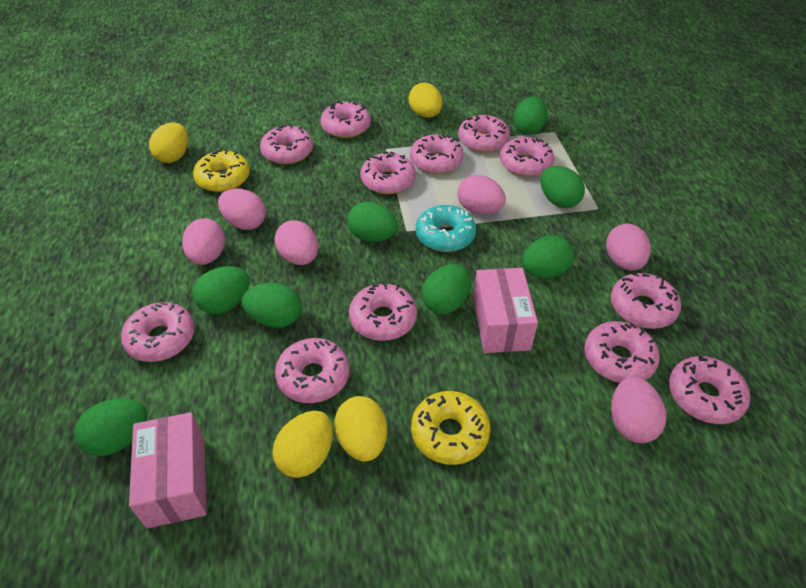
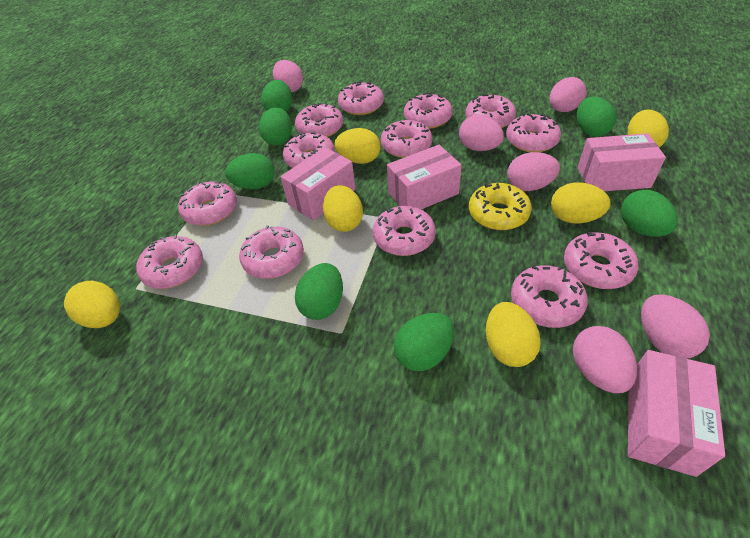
green egg: [74,398,148,456] [193,266,249,314] [242,283,302,328] [347,202,398,242] [422,264,471,314] [514,96,548,135] [522,235,574,278] [540,166,585,208] = 8 -> [225,153,274,190] [259,107,292,146] [261,80,292,112] [295,263,343,320] [394,313,454,371] [577,97,617,137] [621,190,678,237] = 7
pink box: [129,412,207,529] [473,268,538,353] = 2 -> [280,147,356,221] [387,145,462,210] [577,133,666,191] [628,350,725,477] = 4
pink donut: [121,302,195,362] [260,124,313,164] [275,338,350,403] [321,100,371,138] [349,282,417,341] [360,151,416,194] [410,134,464,174] [458,115,510,153] [500,137,554,177] [584,321,660,383] [611,272,681,329] [669,355,750,424] = 12 -> [136,234,203,289] [178,181,237,226] [239,225,304,279] [283,131,335,168] [295,103,343,137] [338,82,384,115] [373,206,436,256] [381,120,432,158] [404,93,453,129] [465,94,516,128] [506,113,561,152] [511,265,588,328] [564,232,639,289] = 13
turquoise donut: [416,205,476,252] = 1 -> none = 0
yellow donut: [193,149,250,192] [411,391,490,465] = 2 -> [469,183,532,230] = 1
yellow egg: [149,122,189,163] [273,411,333,478] [334,396,387,462] [409,83,443,118] = 4 -> [64,281,120,328] [323,185,363,232] [335,128,380,164] [486,302,541,367] [551,182,610,224] [627,109,669,147] = 6

